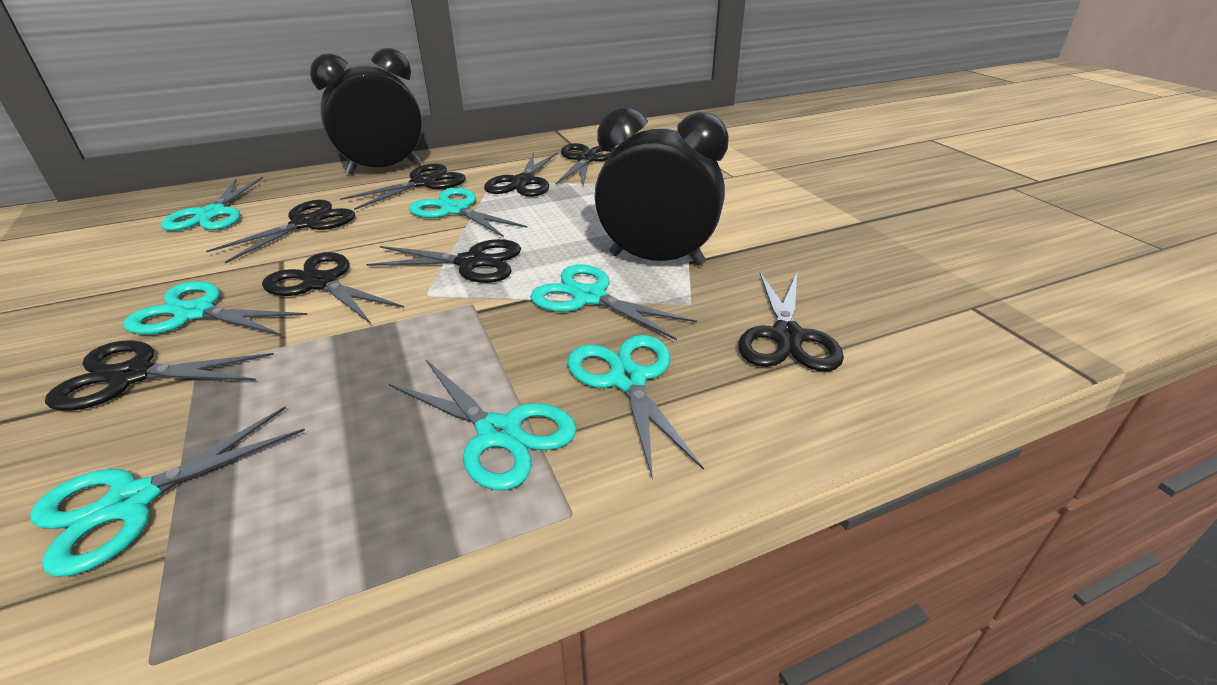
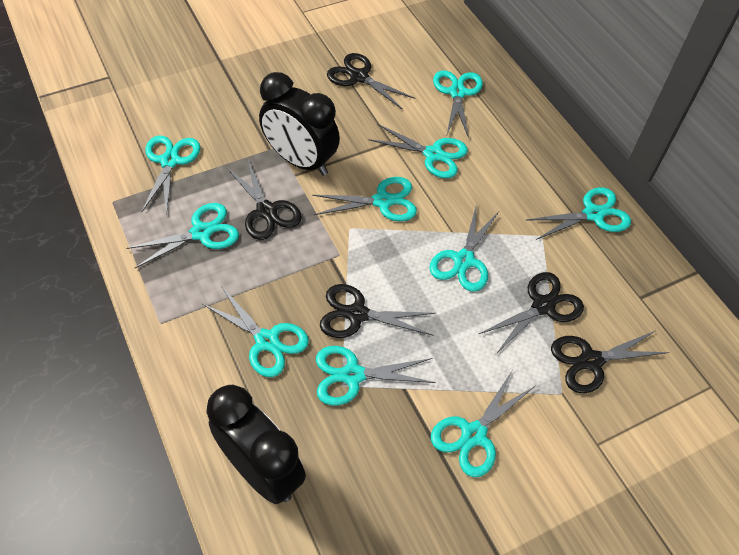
black scissors: [45,340,274,411] [206,200,355,264] [262,252,404,324] [340,164,466,210] [366,239,521,283] [484,152,558,197] [556,143,616,186] [738,272,844,372] = 8 -> [226,160,302,240] [320,284,436,338] [327,53,416,110] [479,272,584,354] [551,331,670,393] = 5
turquoise scissors: [30,407,305,577] [123,281,307,335] [161,177,263,231] [389,360,577,490] [409,188,527,237] [530,264,697,340] [567,335,704,480] = 7 -> [126,203,239,268] [142,136,200,215] [203,286,309,377] [312,177,417,221] [316,346,436,406] [368,124,468,178] [429,204,500,292] [431,371,535,477] [433,70,483,138] [526,187,631,240] = 10

